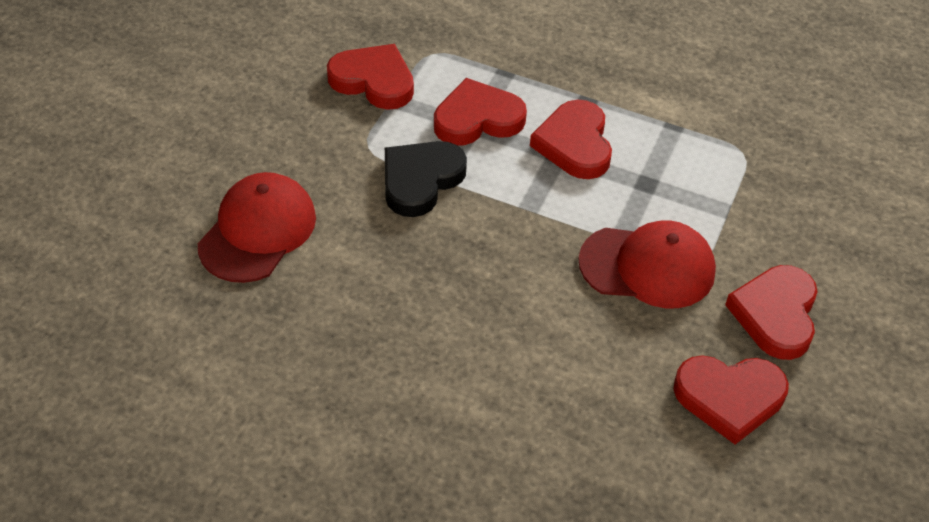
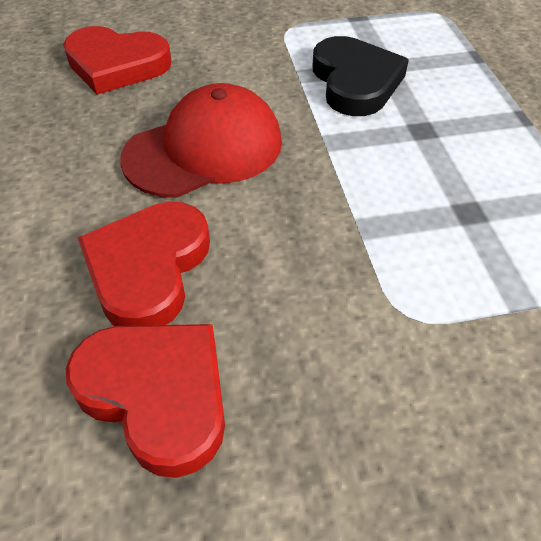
red cap: [198,172,316,283] [578,221,716,308] = 2 -> [120,83,282,198] = 1
red heart: [327,44,414,110] [434,78,527,145] [530,100,612,179] [673,355,789,445] [725,265,818,360] = 5 -> [63,26,172,95] [66,324,225,478] [78,202,210,326] = 3

